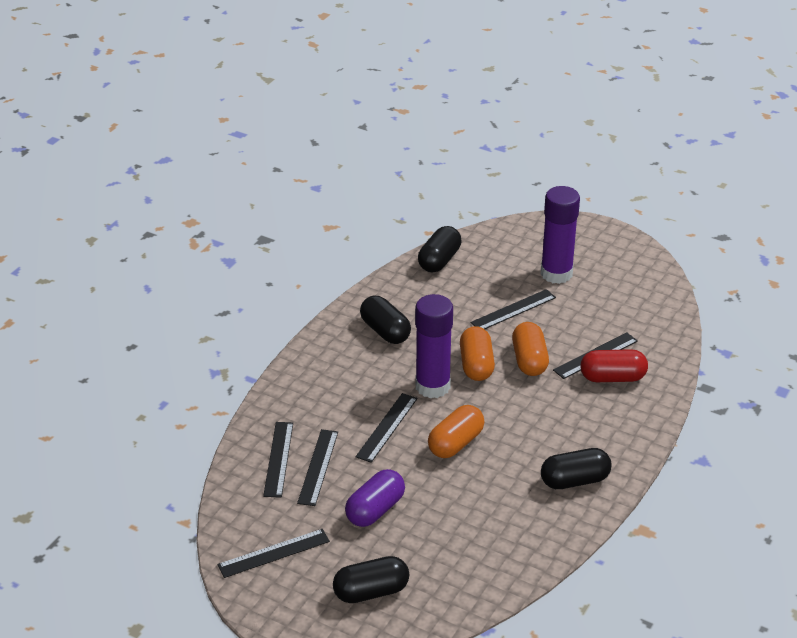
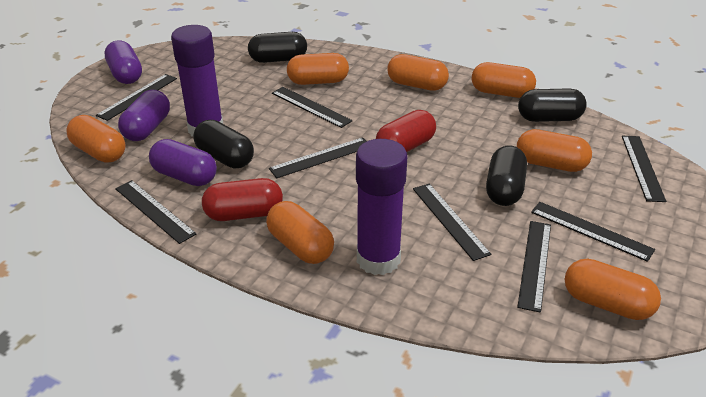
black ruler: [217,529,330,578] [263,422,293,498] [297,429,338,506] [356,393,418,463] [471,289,556,329] [553,332,638,379] = 6 -> [96,74,177,121] [115,180,197,244] [269,137,367,178] [272,87,353,128] [413,184,491,261] [517,221,551,313] [531,202,655,262] [622,136,666,202] = 8
orange capsule: [428,405,484,458] [460,326,495,381] [512,322,549,376] = 3 -> [66,115,126,163] [266,201,334,264] [287,53,349,85] [387,54,449,91] [472,62,536,98] [517,129,592,172] [565,259,661,320] = 7
purple capsule: [345,469,405,527] = 1 -> [105,40,142,84] [118,90,170,141] [149,139,217,186] = 3
red capsule: [580,349,648,382] = 1 -> [202,178,283,221] [376,110,436,152] = 2

